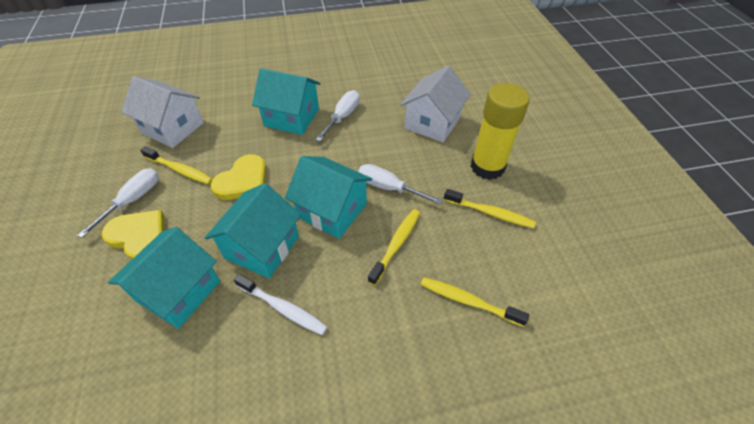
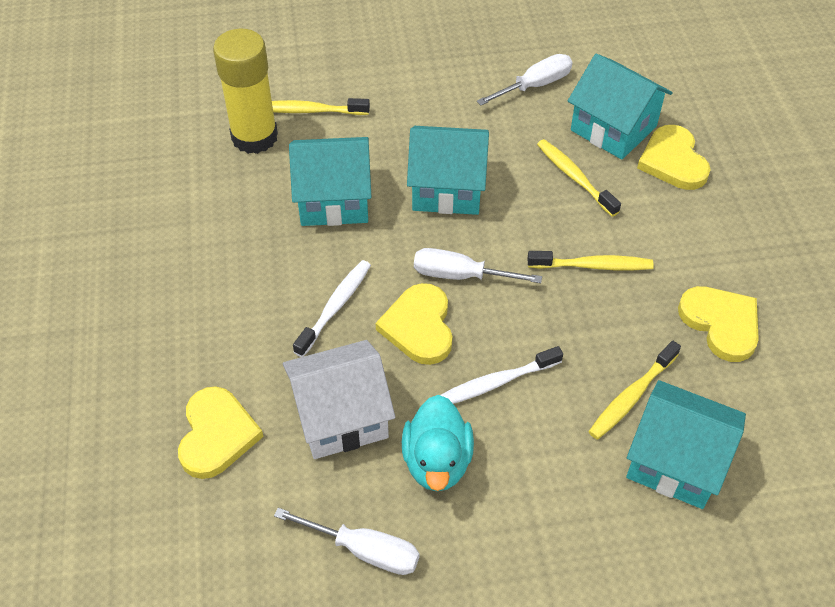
turquoise duck: none = 0 -> [402,395,474,491] = 1
white house: [121,76,204,148] [400,66,471,142] = 2 -> [283,340,395,459] = 1
white toothbrush: [234,274,327,335] = 1 -> [293,260,371,357] [441,346,563,404] = 2
yellow heart: [102,210,165,260] [211,154,266,200] = 2 -> [178,386,264,479] [376,283,453,365] [637,125,711,190] [678,286,759,362] = 4

